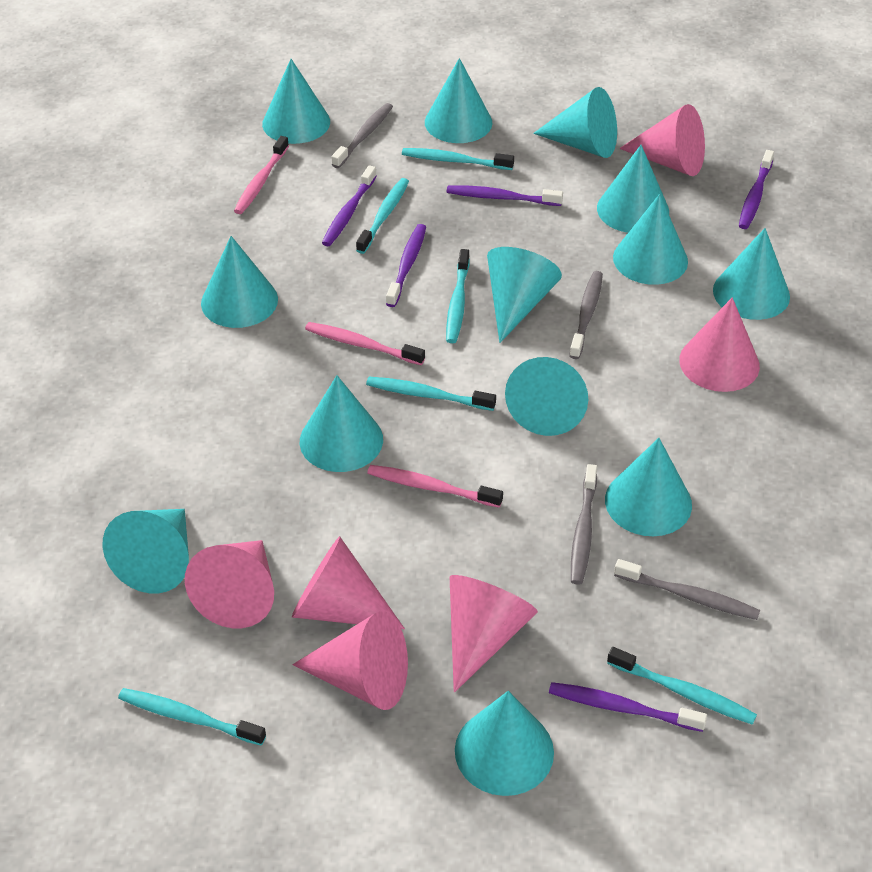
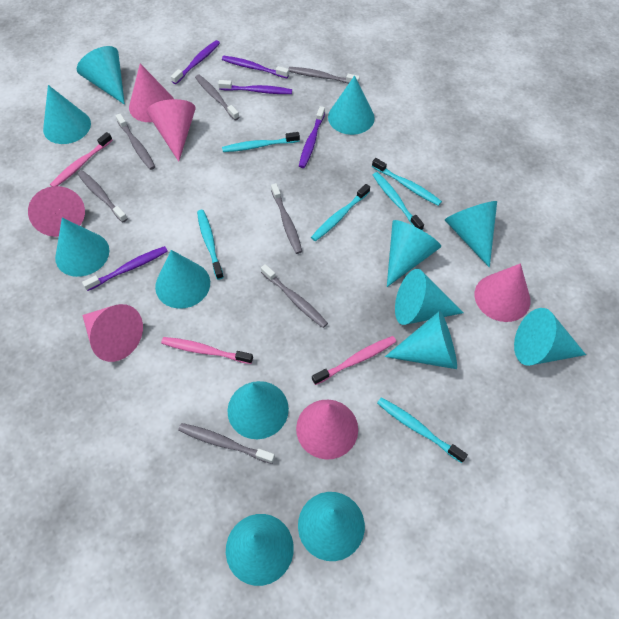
grey toothbrush: [332,103,393,168] [569,271,603,359] [571,464,597,585] [614,559,760,620] = 4 -> [78,170,128,222] [116,114,155,170] [178,423,275,464] [195,75,239,120] [261,264,328,328] [271,183,302,254] [289,67,360,84] = 7

